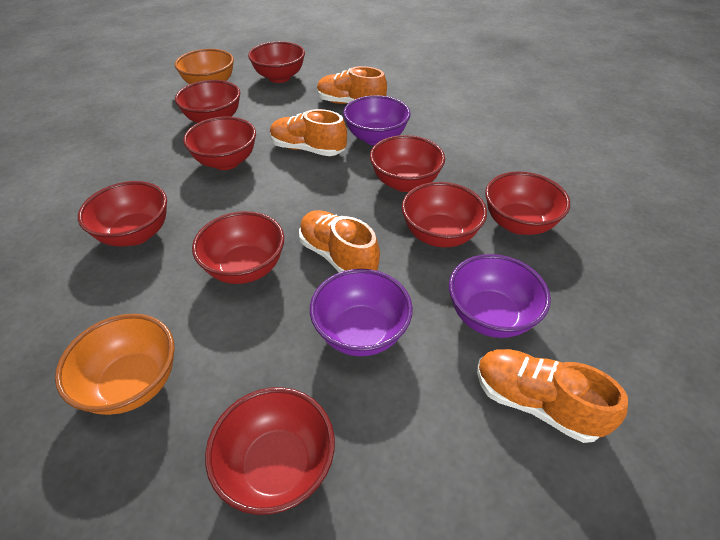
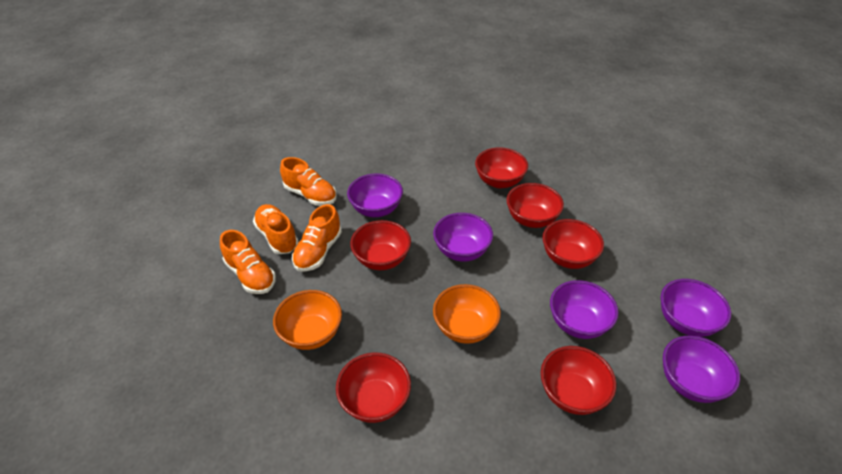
purple bowl: [310,269,413,356] [343,95,411,145] [449,254,551,338] = 3 -> [347,174,403,217] [433,213,493,262] [550,280,619,339] [660,279,731,337] [663,336,740,403] = 5
red bowl: [78,181,167,246] [175,80,240,123] [183,116,256,170] [192,211,284,284] [205,387,335,515] [248,41,305,83] [370,135,445,192] [402,182,487,247] [485,172,570,235] = 9 -> [336,353,411,423] [350,220,411,270] [475,147,528,188] [507,183,564,228] [541,346,617,415] [542,219,604,269] = 6

